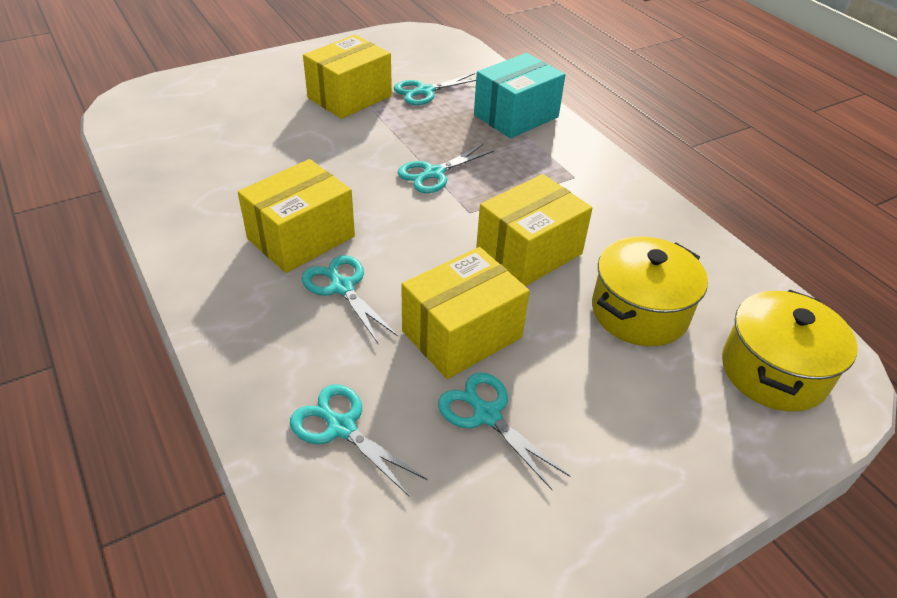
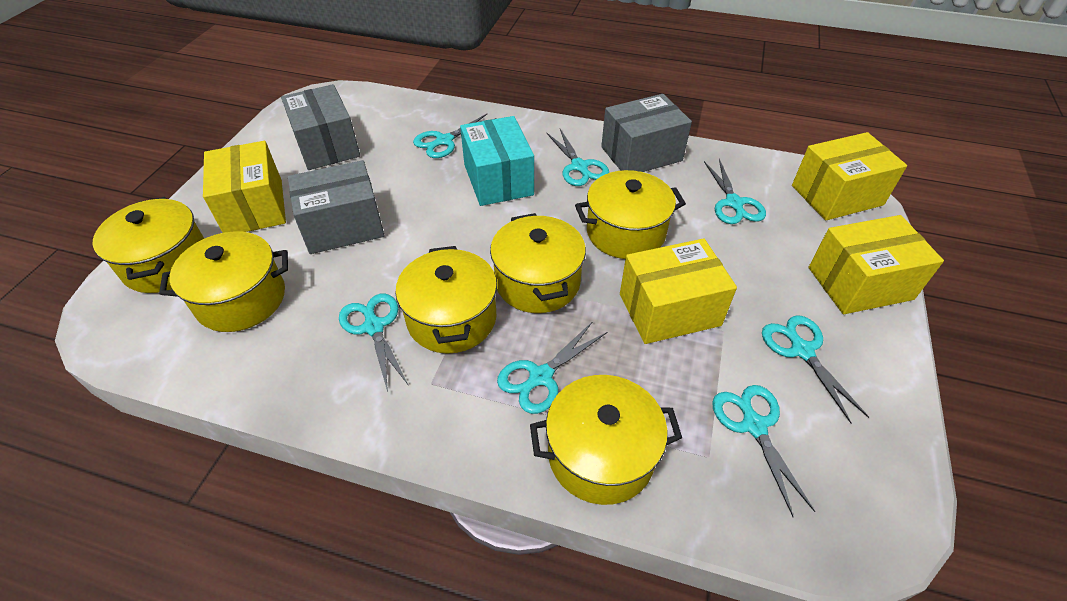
grey box: none = 0 -> [281,84,360,170] [288,160,385,254] [601,94,692,172] = 3
turquoise scissors: [290,385,428,496] [302,255,398,343] [394,73,476,105] [397,144,494,193] [438,372,571,490] = 5 -> [339,294,409,392] [413,113,497,158] [497,321,607,414] [546,129,609,186] [704,159,766,224] [712,385,815,517] [762,315,869,423] = 7
yellow pot: [592,236,708,346] [722,289,858,412] = 2 -> [92,197,204,293] [159,231,288,332] [395,246,497,353] [490,213,586,313] [530,375,682,505] [575,170,686,259] = 6

